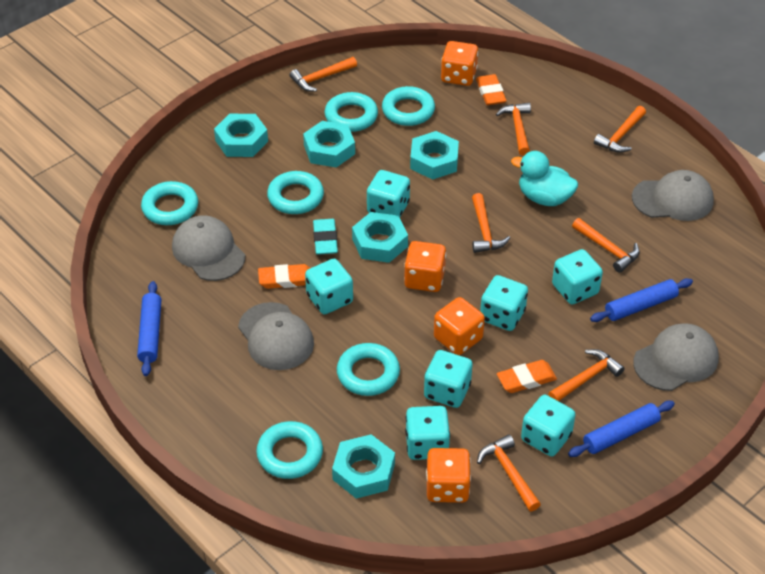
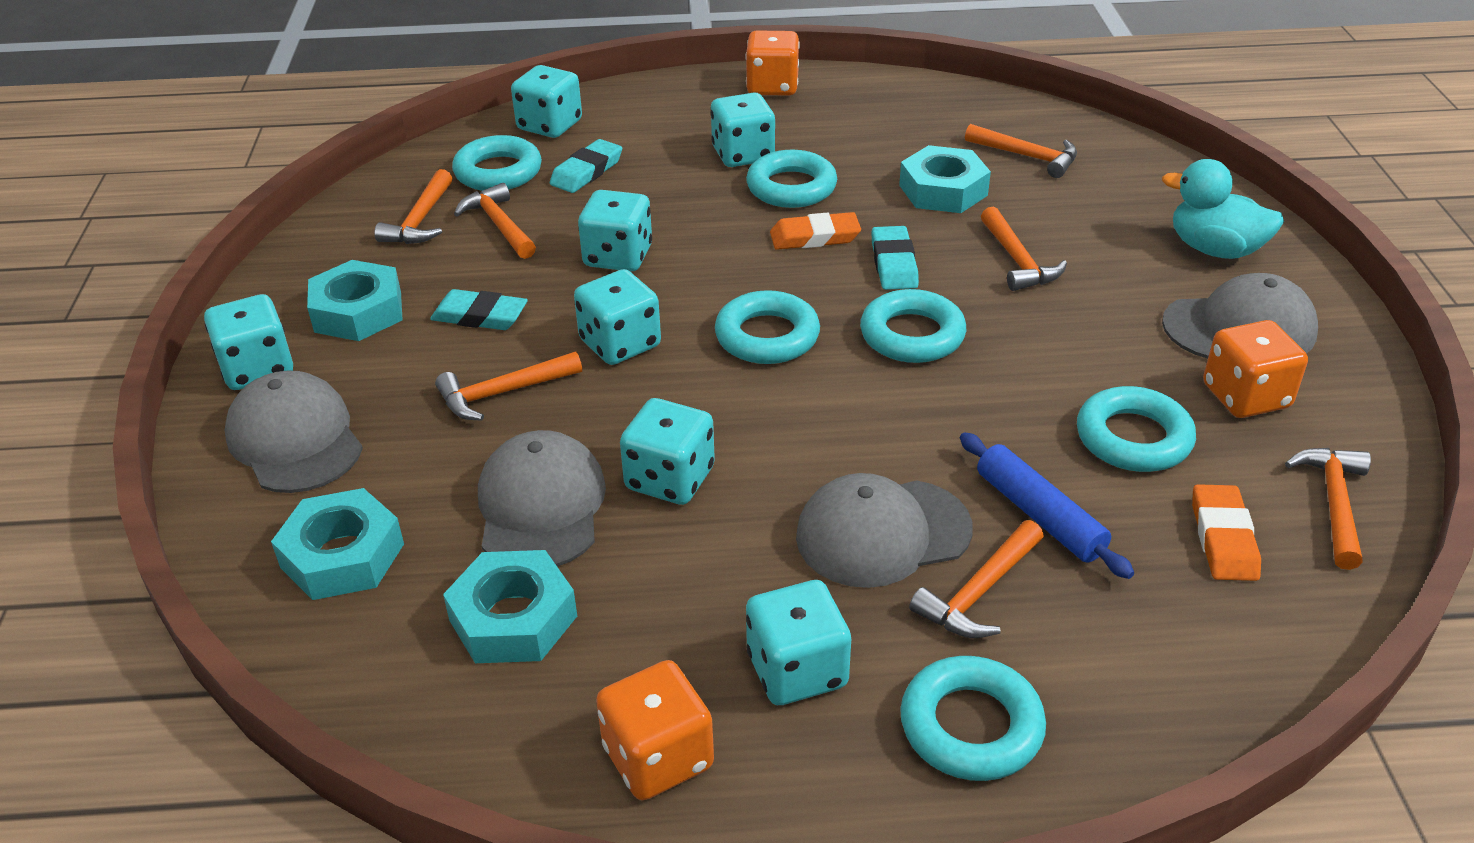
blue rolling pin: [137,281,161,376] [568,401,675,457] [590,278,693,322] = 3 -> [960,432,1134,579] = 1
orange dice: [404,241,446,292] [426,448,471,503] [434,297,485,355] [441,41,478,86] = 4 -> [596,660,714,800] [745,30,800,96] [1203,320,1308,418] = 3
orange eraser: [258,264,310,289] [476,74,507,105] [497,360,557,393] = 3 -> [770,212,861,250] [1192,484,1261,581] = 2
turquoise eraser: [313,219,338,255] = 1 -> [430,289,528,330] [550,139,622,193] [871,226,919,290] = 3
turquoise nut: [214,114,268,157] [303,121,355,168] [332,434,395,499] [352,212,408,263] [410,131,459,180] = 5 -> [271,488,404,600] [307,260,403,341] [443,550,577,663] [899,145,991,213] = 4

